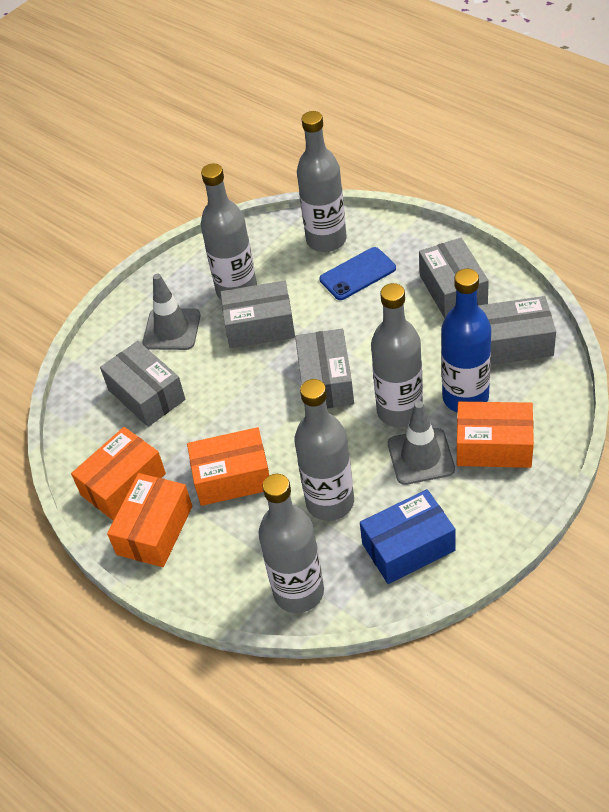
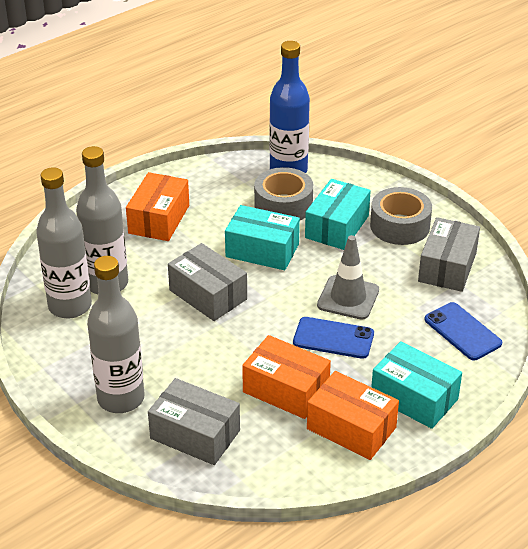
blue box: [360,489,455,584] = 1 -> none = 0
blue phone: [319,247,396,300] = 1 -> [293,317,374,359] [424,302,502,360] = 2
grey bottle: [201,164,257,300] [259,474,324,613] [294,379,354,521] [297,111,347,252] [371,283,423,427] = 5 -> [36,167,92,319] [76,146,128,294] [87,256,145,413] = 3
grey box: [100,341,186,427] [220,280,295,348] [295,329,354,408] [419,238,489,318] [478,296,556,365] = 5 -> [148,378,240,465] [168,243,247,321] [418,217,480,292] = 3
grey tape: none = 0 -> [254,167,313,220] [370,187,432,245] = 2
grey traffic cone: [143,274,201,350] [388,401,455,485] = 2 -> [317,235,379,320] = 1
orange box: [71,427,166,521] [107,473,192,567] [187,427,269,506] [457,402,534,468] = 4 -> [126,172,189,241] [242,335,331,419] [307,371,399,460] = 3
turquoise box: none = 0 -> [225,205,300,270] [305,179,371,250] [371,341,462,429] = 3

